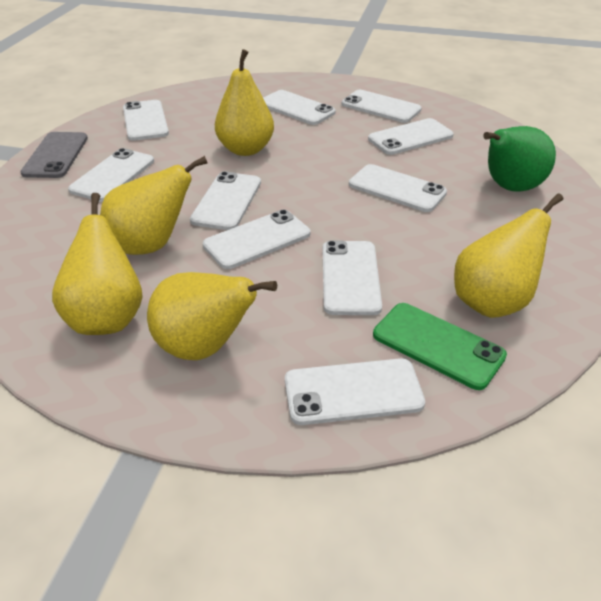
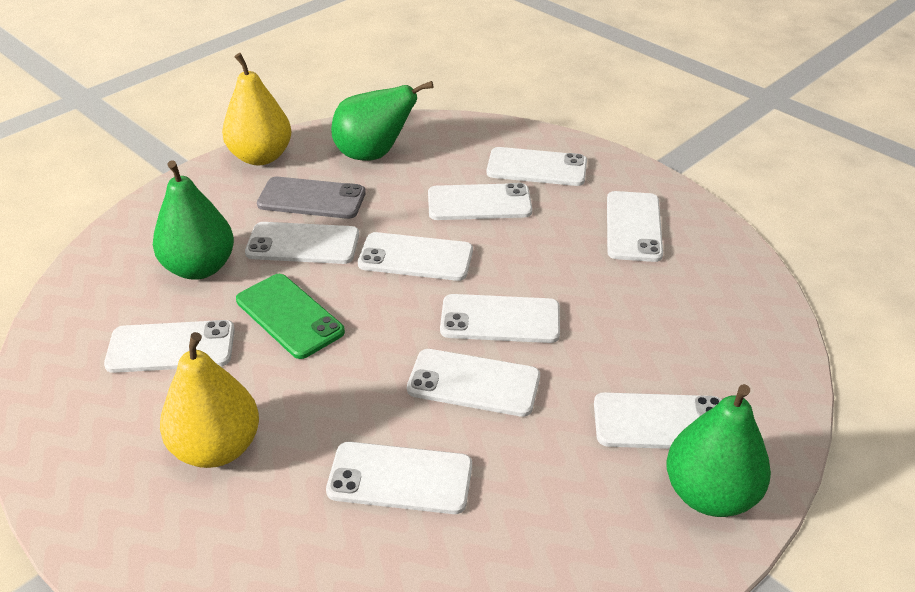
green pear: [483,126,556,192] = 1 -> [153,160,234,280] [331,81,434,161] [666,384,771,517] = 3
yellow pear: [52,193,143,335] [100,156,207,255] [147,272,277,360] [215,49,274,156] [454,194,563,318] = 5 -> [160,332,259,468] [222,53,291,165] = 2

